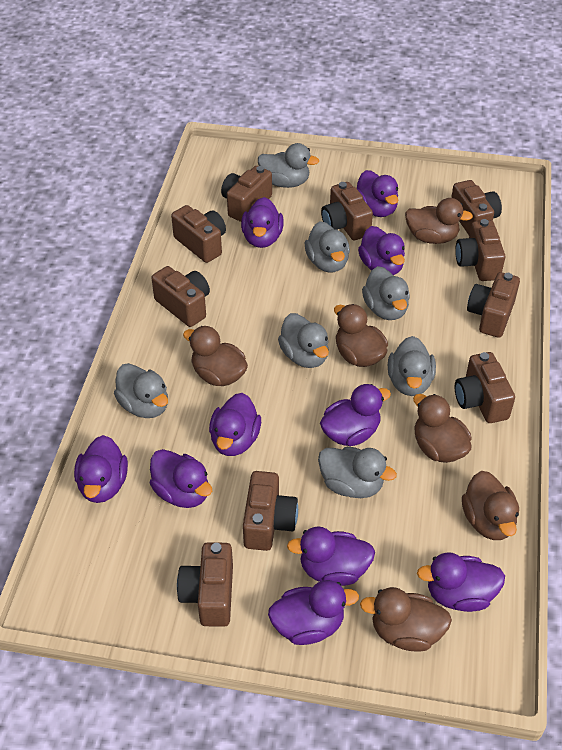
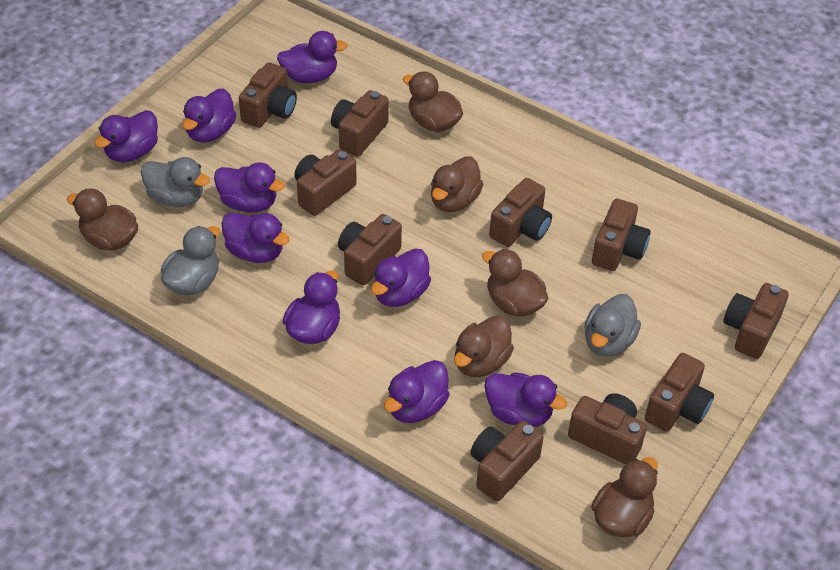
grey duck: [114,363,168,418] [258,143,319,188] [278,313,329,368] [305,221,350,273] [318,447,397,498] [362,266,410,320] [388,336,436,396] = 7 -> [141,157,210,207] [161,226,220,295] [585,294,641,357] = 3
purple duck: [74,435,128,503] [150,449,212,508] [209,393,261,456] [241,197,284,248] [268,580,359,645] [287,526,375,586] [320,384,391,446] [356,170,398,217] [358,226,405,275] [417,552,505,612] = 10 -> [94,110,158,162] [182,89,236,143] [214,163,285,213] [222,212,290,263] [277,31,348,83] [283,271,340,344] [371,248,431,307] [384,360,450,423] [484,373,567,427] = 9

